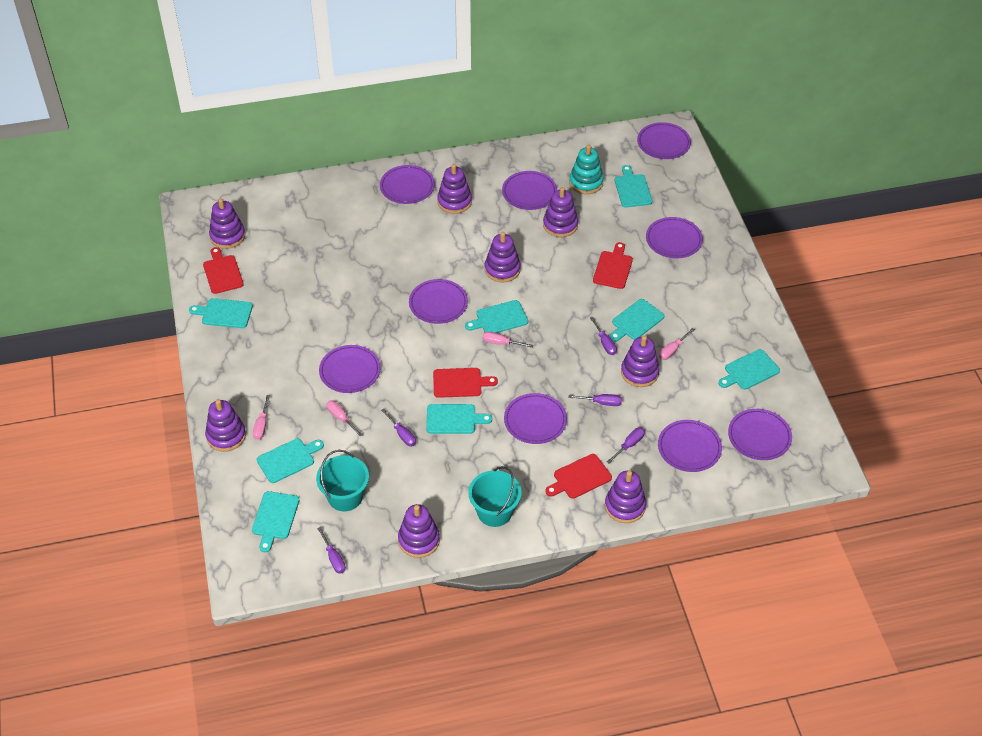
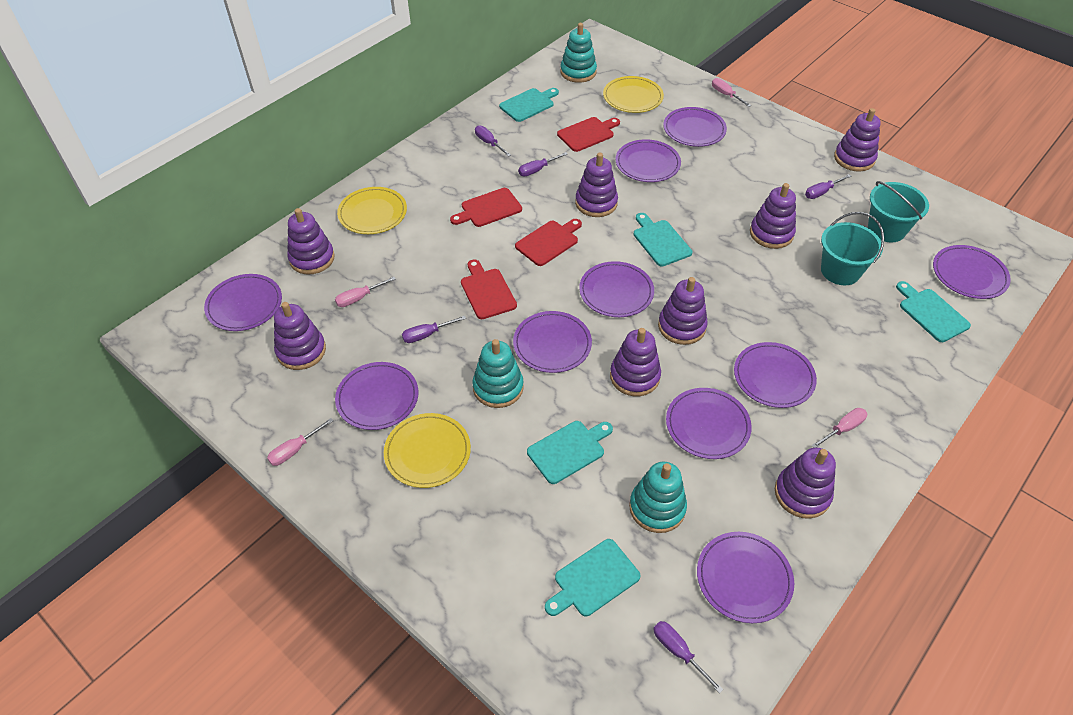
purple plate: [319,345,381,393] [380,165,435,204] [409,279,468,324] [502,171,557,210] [504,393,567,444] [637,122,691,159] [646,217,703,259] [658,420,722,472] [728,409,792,460] = 9 -> [204,274,282,331] [335,362,418,430] [513,311,592,373] [579,261,654,317] [616,139,681,182] [663,107,727,147] [666,388,752,459] [697,532,794,623] [734,342,817,408] [933,245,1011,299] = 10
turquoise cutting board: [189,298,253,328] [252,491,299,552] [257,439,324,483] [426,404,492,434] [465,300,528,333] [610,299,664,342] [615,165,652,207] [719,349,780,390] = 8 -> [499,88,559,122] [527,421,613,484] [545,539,640,616] [633,213,692,266] [896,281,971,342] = 5
turquoise stacking toy: [569,145,604,194] = 1 -> [472,339,524,408] [560,23,597,83] [629,462,687,533] = 3
yellow plate: none = 0 -> [337,187,407,234] [384,413,471,488] [603,76,664,113] = 3

